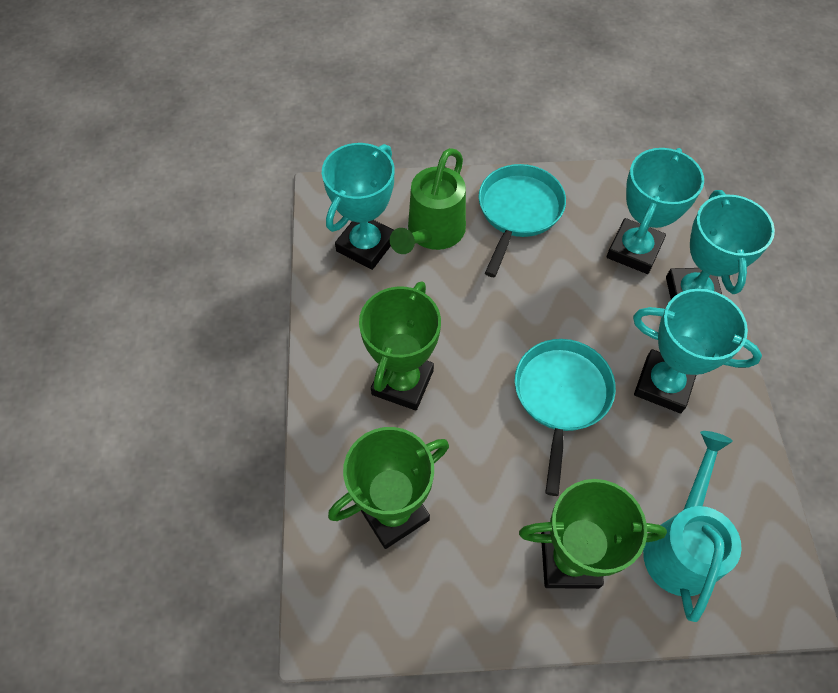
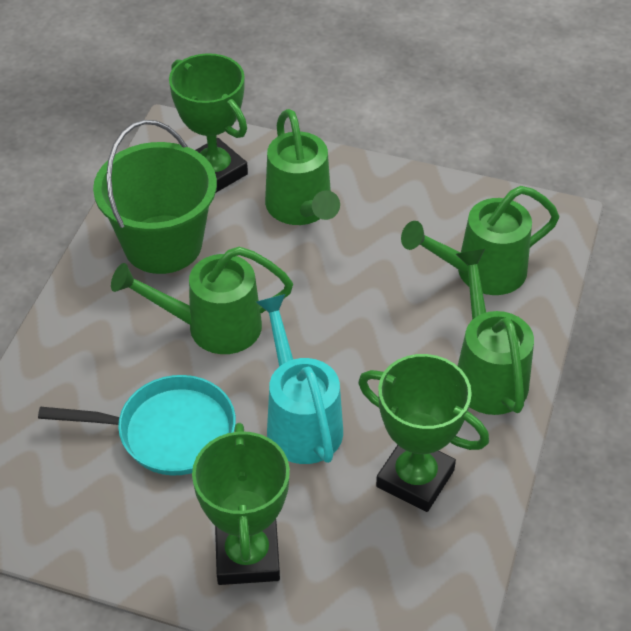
green bucket: none = 0 -> [93,120,217,274] = 1
green watering can: [390,148,466,254] = 1 -> [111,247,293,354] [265,109,340,225] [401,186,559,295] [456,249,534,415] = 4
turquoise pan: [479,164,566,277] [515,339,616,496] = 2 -> [38,375,236,476] = 1
turquoise trophy: [322,143,394,270] [607,148,704,274] [633,289,762,413] [666,190,775,299] = 4 -> none = 0

